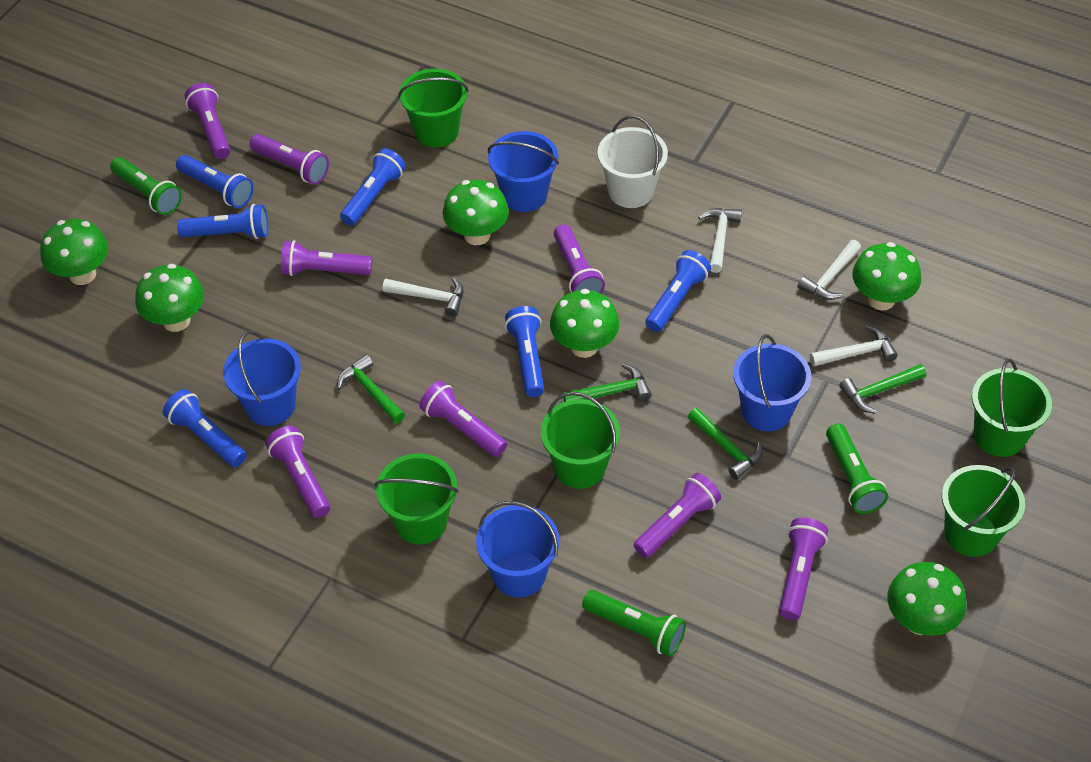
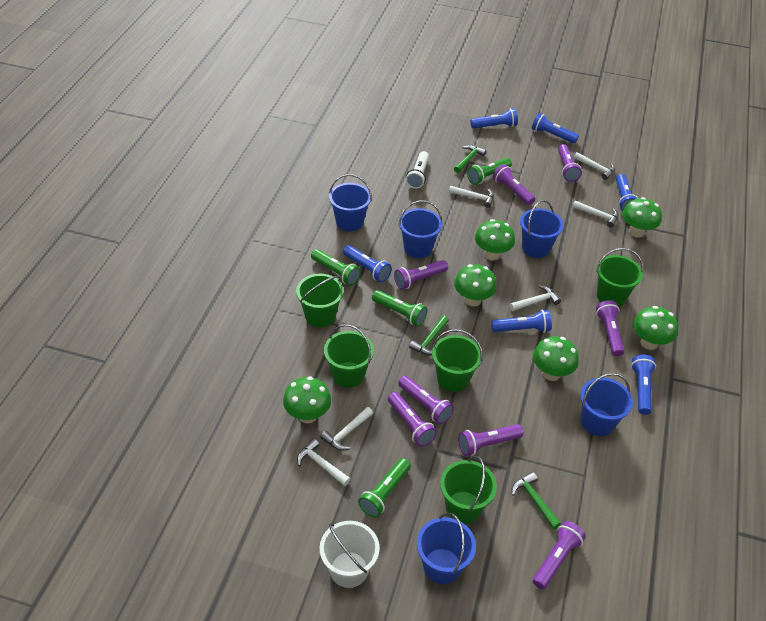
blue bucket: [223,331,301,426] [476,501,559,598] [488,131,559,212] [733,334,811,431] = 4 -> [329,174,372,231] [399,200,442,258] [417,513,476,584] [520,200,564,258] [581,373,633,436] = 5
green flashlight: [110,157,182,215] [582,590,686,657] [826,424,888,514] = 3 -> [311,249,361,286] [358,458,411,517] [372,290,427,326] [467,158,512,185] = 4
green hammer: [337,354,405,424] [563,363,652,402] [688,408,763,480] [839,364,926,414] = 4 -> [409,316,449,355] [454,145,486,173] [512,472,561,529] = 3
white flashlight: none = 0 -> [406,151,429,189] = 1
white hammer: [382,277,464,316] [698,208,742,273] [798,240,861,300] [810,325,898,367] = 4 -> [297,438,351,486] [320,407,373,451] [449,186,494,208] [509,285,561,311] [573,201,618,228] [574,152,615,180] = 6

